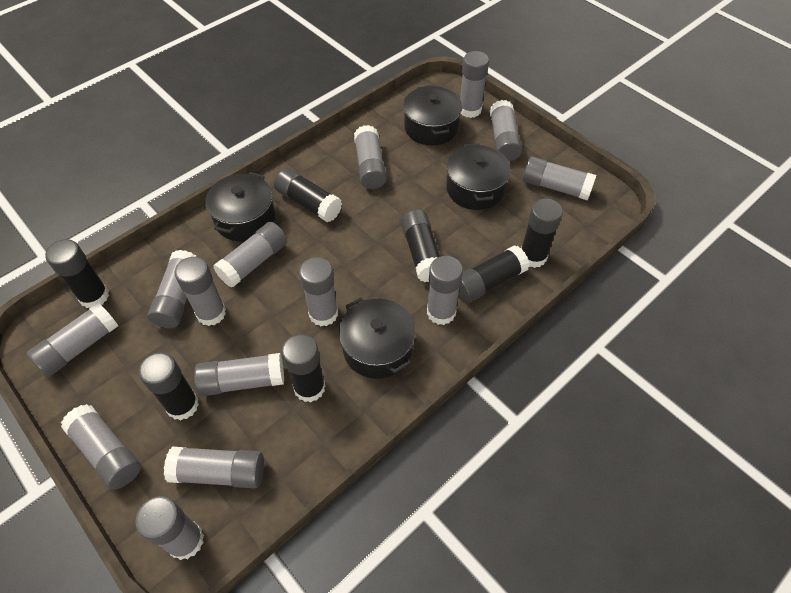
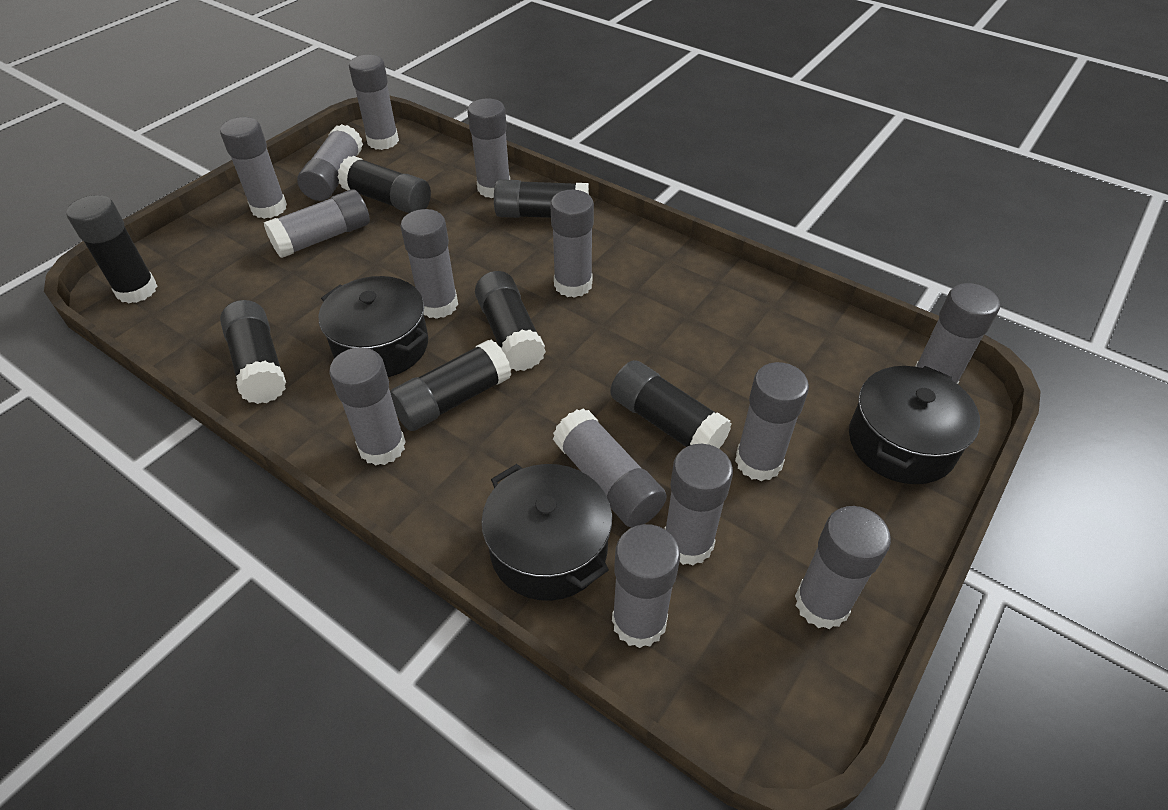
black pot: [206,172,275,241] [339,297,416,379] [403,85,462,146] [446,143,511,210] = 4 -> [319,276,428,377] [481,464,612,601] [849,366,980,484] = 3

